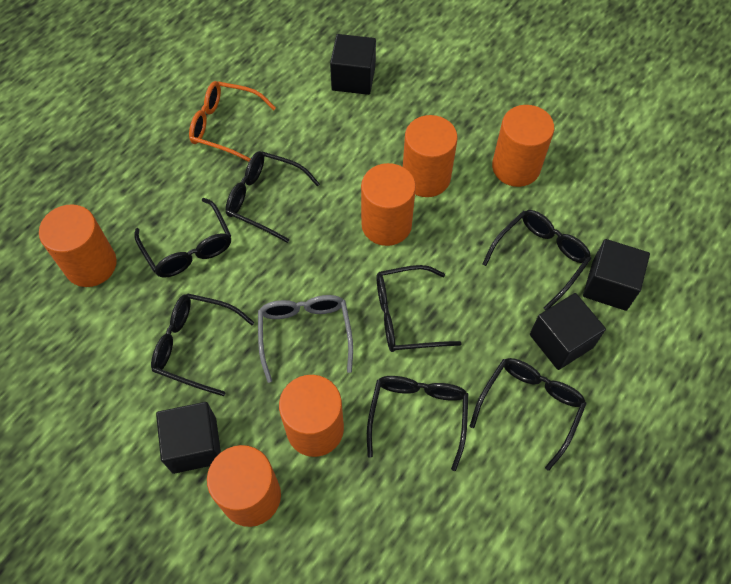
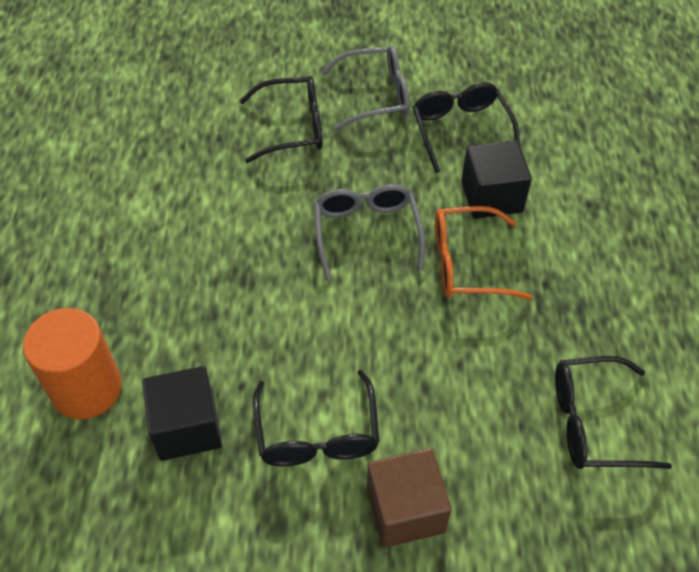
black cube: [156,402,221,474] [330,34,376,95] [530,293,606,370] [583,239,650,311] = 4 -> [142,366,222,461] [461,140,532,219] = 2
black glasses: [134,198,231,277] [151,293,255,396] [225,151,320,243] [367,376,468,471] [376,265,462,352] [470,358,587,471] [482,210,592,311] = 7 -> [240,76,322,163] [253,370,379,467] [412,82,520,173] [555,356,672,469] = 4
brown cube: none = 0 -> [367,448,452,548] = 1
grey glasses: [258,295,353,383] = 1 -> [314,184,425,280] [321,45,410,131] = 2
orange cylinder: [39,204,117,287] [207,445,281,527] [279,375,344,457] [361,163,416,246] [403,115,458,197] [492,105,554,187] = 6 -> [23,308,122,420] = 1

